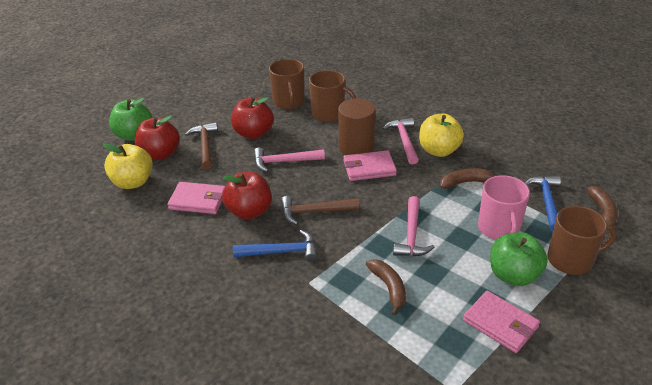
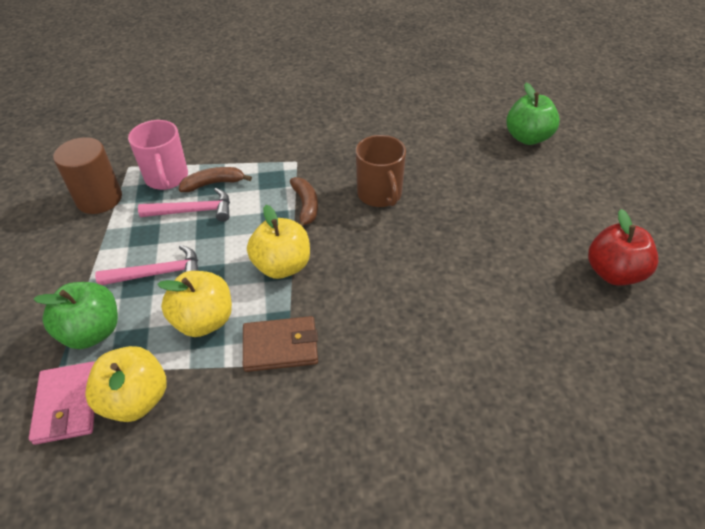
blue hammer: [233,230,317,262] [525,176,561,232] = 2 -> none = 0
brown banana: [366,259,406,316] [440,168,494,189] [587,186,618,226] = 3 -> [179,167,252,192] [290,177,318,227] = 2
brown hammer: [185,122,218,170] [281,196,359,225] = 2 -> none = 0
brown mug: [269,59,305,109] [309,70,356,122] [547,206,616,275] = 3 -> [356,135,406,207] = 1
brown wallet: none = 0 -> [243,316,318,372] = 1
pink hammer: [254,147,325,172] [383,118,419,165] [393,196,434,256] = 3 -> [95,245,198,285] [138,188,230,222] = 2
pink wallet: [167,182,225,214] [343,150,397,181] [463,291,540,353] = 3 -> [29,361,95,445] = 1
red apple: [135,115,180,160] [222,172,272,220] [231,97,274,139] = 3 -> [588,209,658,286] = 1
yellow apple: [103,144,153,189] [419,114,464,157] = 2 -> [85,346,167,422] [157,271,232,337] [247,205,310,279] = 3

